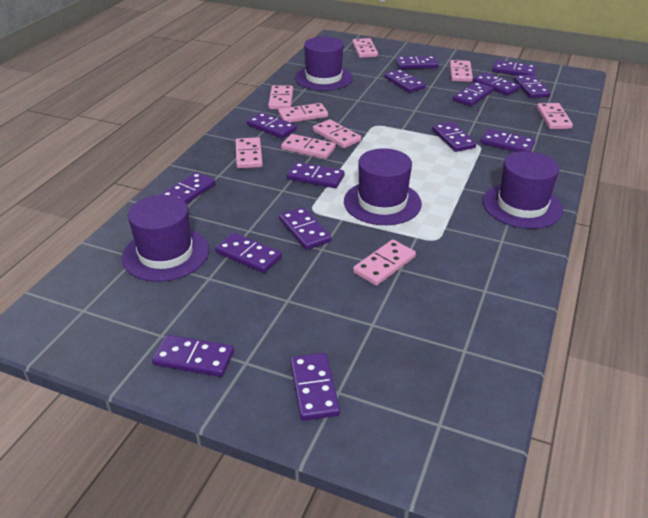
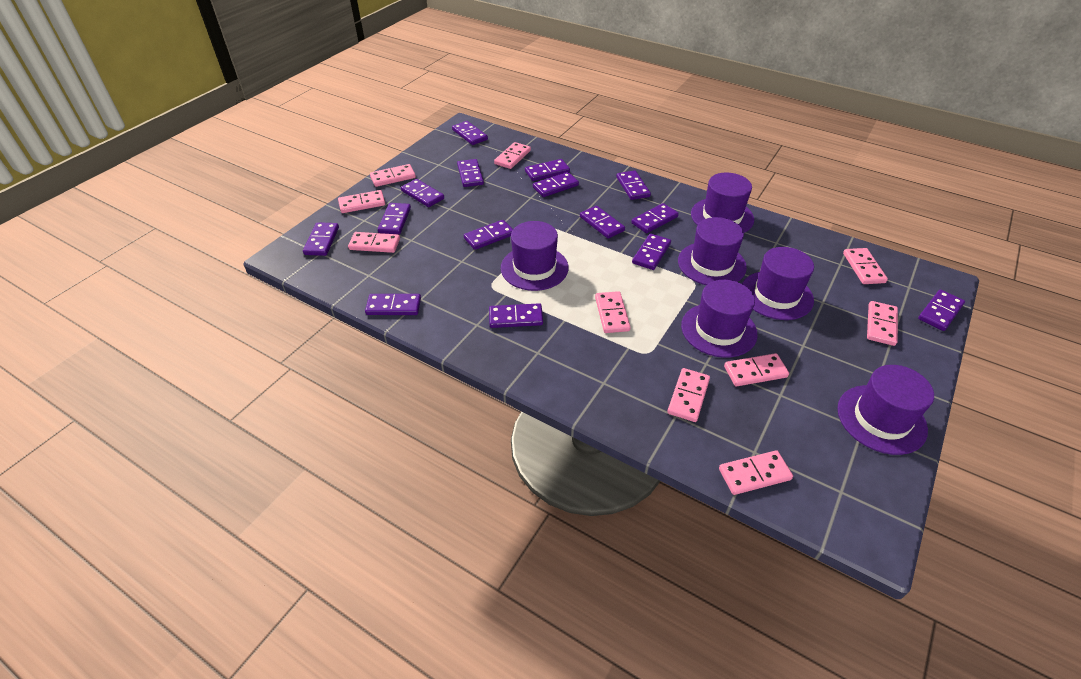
pink domino: [235,137,263,169] [268,85,293,109] [278,103,328,123] [281,134,336,159] [313,119,361,148] [352,38,378,58] [353,240,416,286] [450,60,473,82] [537,103,573,129] = 9 -> [338,190,385,213] [348,232,400,253] [370,164,416,187] [494,142,531,169] [595,291,631,333] [667,368,710,422] [719,450,793,495] [724,353,789,386] [843,248,888,284] [867,301,898,346] = 10
purple hat: [122,195,209,282] [295,36,353,91] [344,148,422,225] [483,151,563,229] = 4 -> [501,221,569,291] [678,217,747,285] [681,280,758,358] [691,173,754,233] [742,247,814,320] [837,365,934,455] = 6

